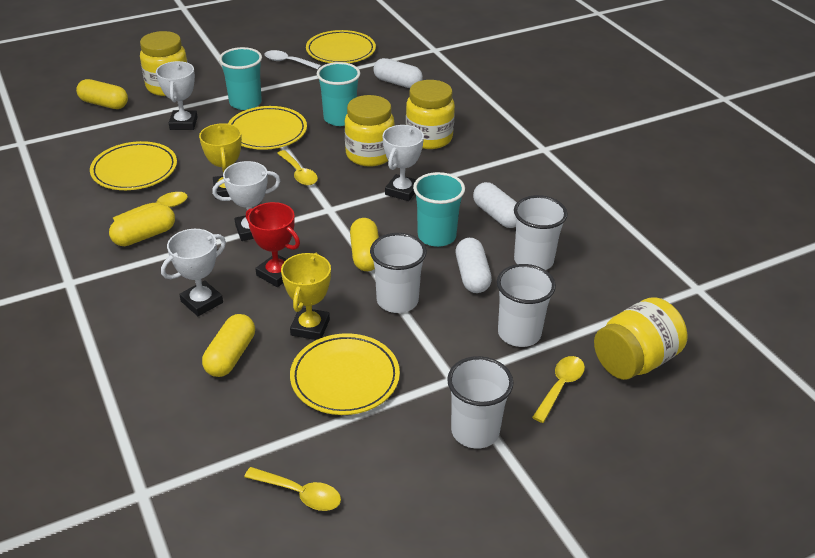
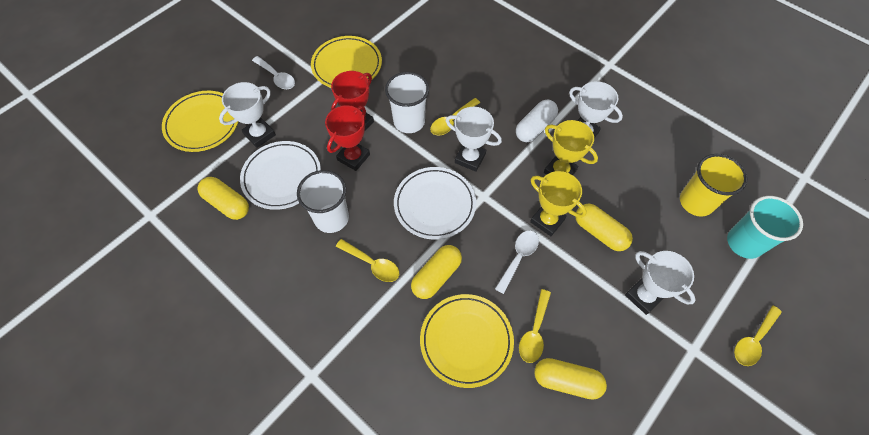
red trophy: [246,202,300,287] = 1 -> [325,106,370,171] [331,71,374,130] = 2
turquoise cup: [219,47,262,110] [317,62,360,126] [413,172,465,247] = 3 -> [727,196,803,259] = 1
white capsule: [373,58,423,88] [456,238,492,293] [473,182,517,228] = 3 -> [516,99,558,142] = 1
white cup: [370,233,427,313] [447,356,514,449] [497,264,556,347] [514,195,568,270] = 4 -> [297,170,349,233] [385,72,429,133] = 2
white plate: none = 0 -> [240,141,321,210] [394,167,476,240] = 2
white spoon: [264,50,321,69] = 1 -> [252,56,295,89] [495,231,539,294] = 2
yellow cup: none = 0 -> [680,154,747,217] = 1
yellow jar: [140,31,188,96] [345,95,394,167] [406,80,455,149] [594,297,688,380] = 4 -> none = 0
yellow plate: [90,141,177,190] [228,106,307,150] [290,333,400,415] [306,30,376,63] = 4 -> [162,91,239,152] [311,36,382,88] [420,294,514,388] = 3

